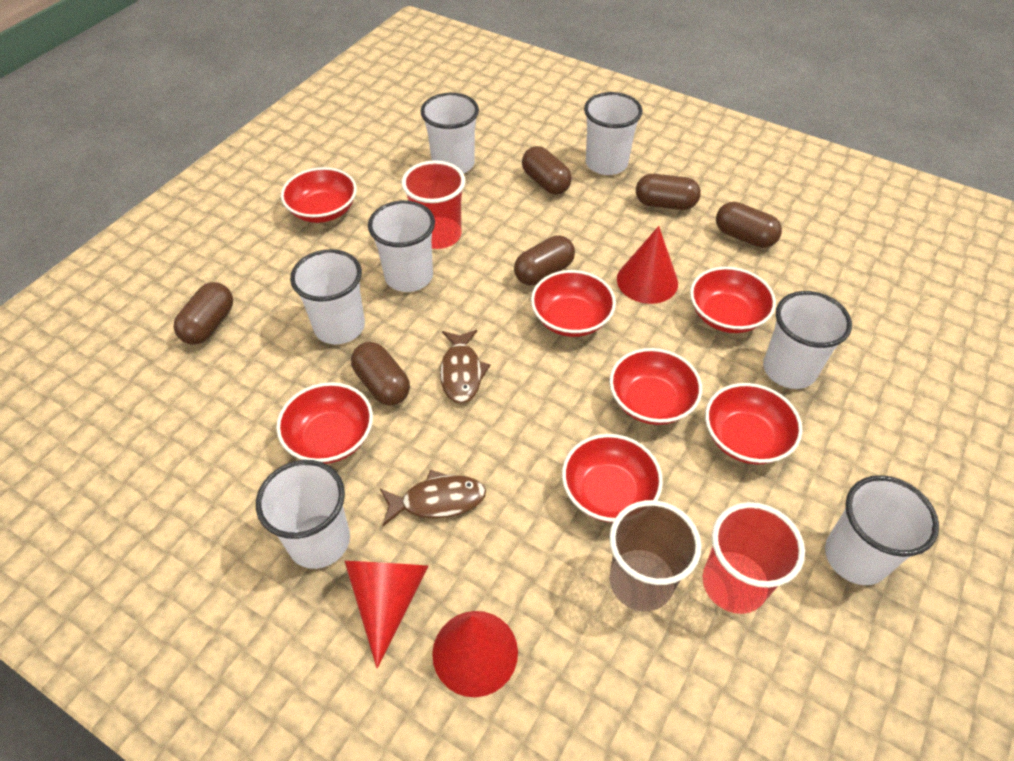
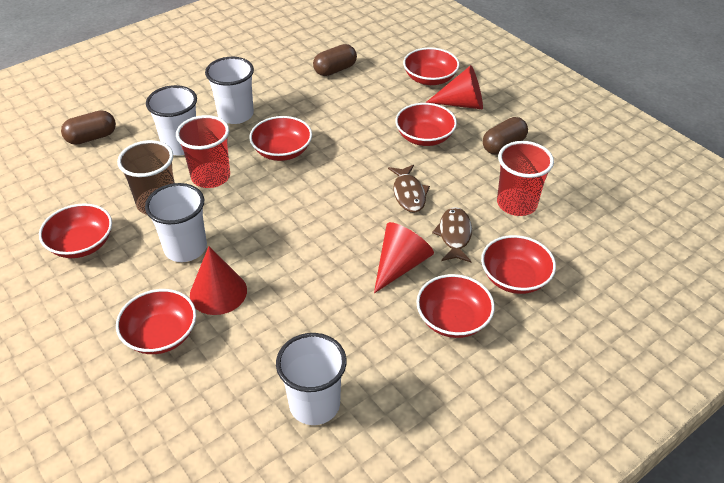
brown capsule: [173,282,233,345] [351,342,410,406] [514,235,575,285] [522,146,572,195] [636,174,701,210] [716,202,782,248] = 6 -> [61,110,116,145] [313,44,357,76] [483,117,528,155] = 3
white cup: [256,460,350,569] [290,249,365,344] [368,200,435,292] [421,93,479,174] [584,92,643,175] [763,291,852,389] [825,475,939,585] = 7 -> [145,183,207,262] [146,85,197,155] [205,57,254,124] [276,333,347,425] = 4

